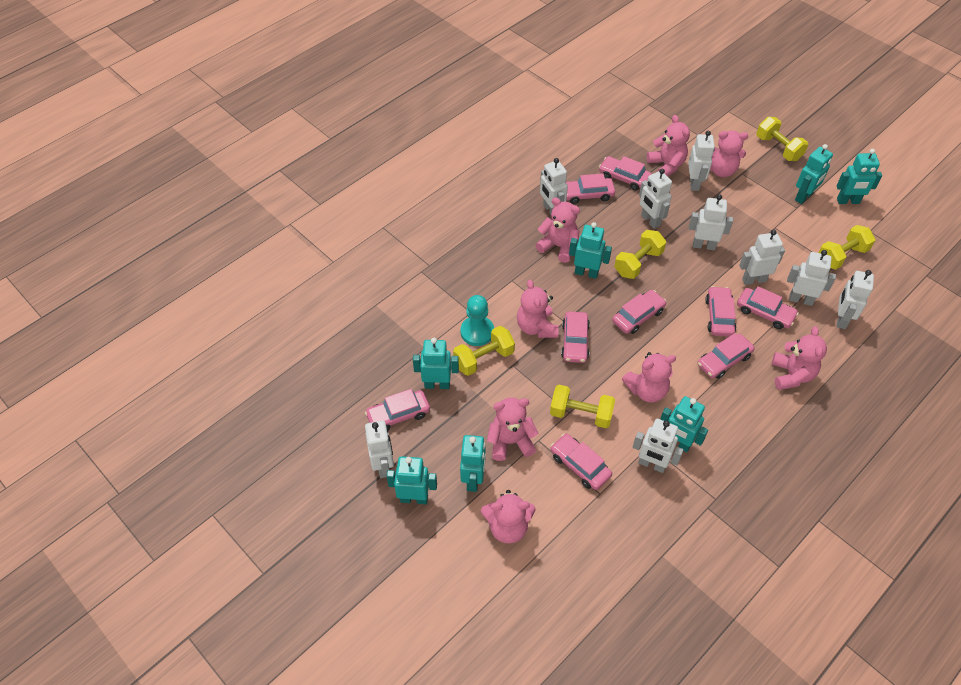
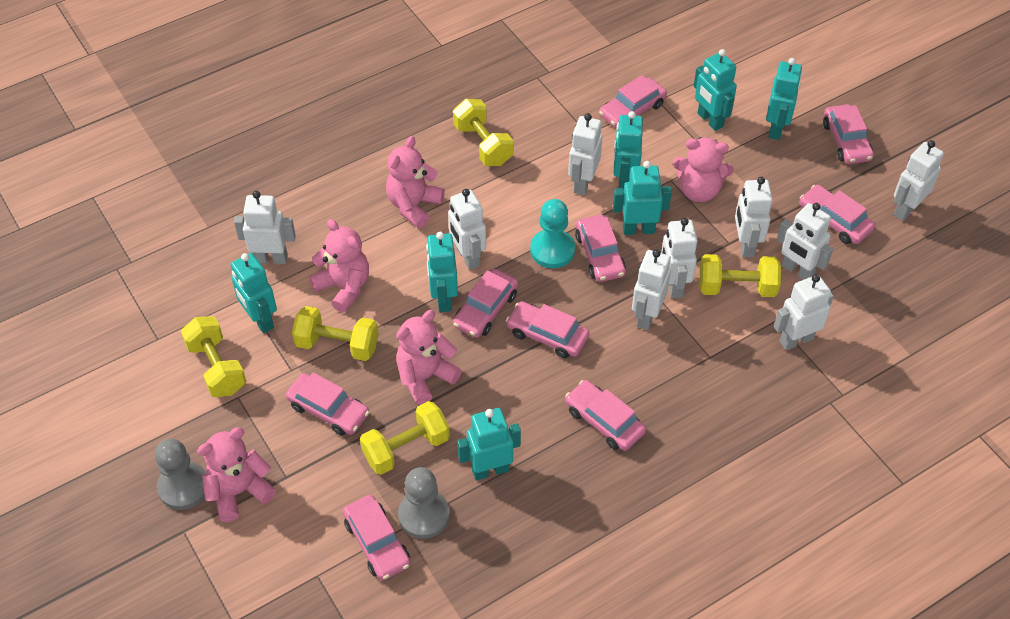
grey pawn: none = 0 -> [155,439,206,510] [398,467,450,539] = 2
pink teddy bear: [481,490,536,544] [487,397,539,461] [517,280,559,338] [536,197,580,263] [622,352,676,403] [647,115,690,177] [710,131,748,177] [772,327,827,390] = 8 -> [197,427,276,522] [309,219,369,313] [386,136,445,228] [396,310,462,405] [673,137,734,202] = 5

